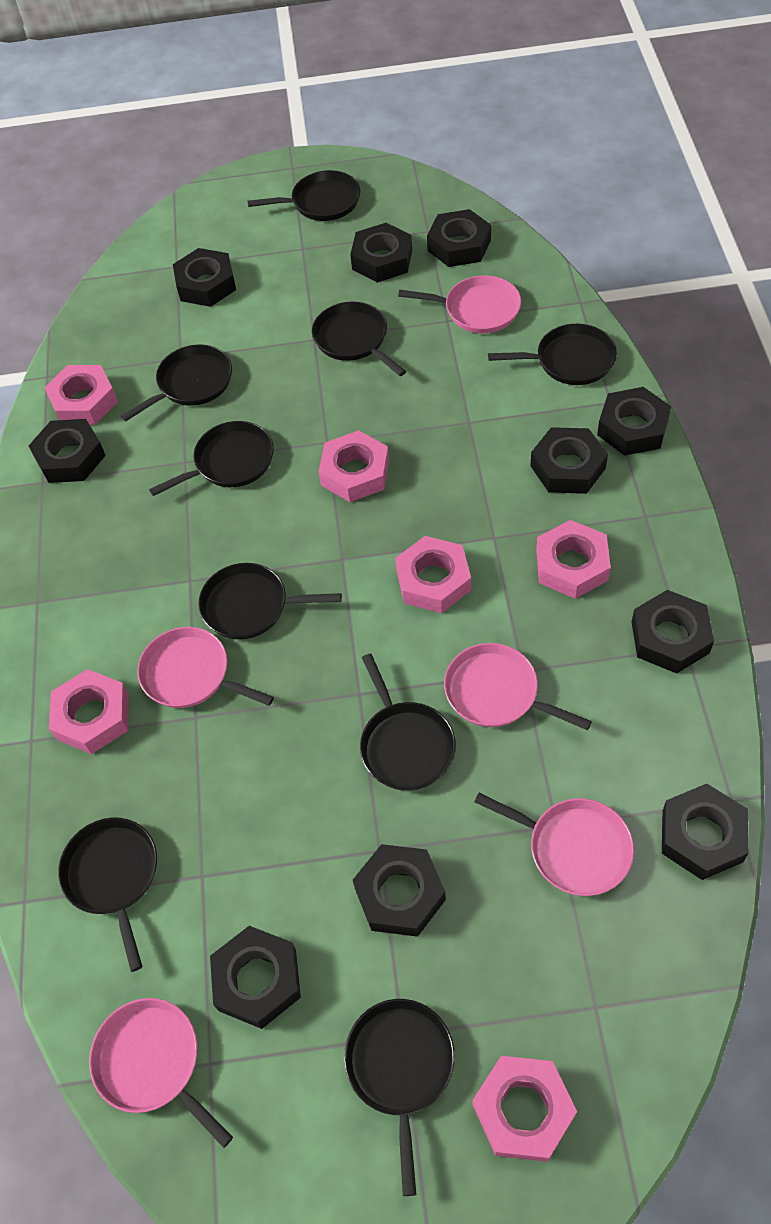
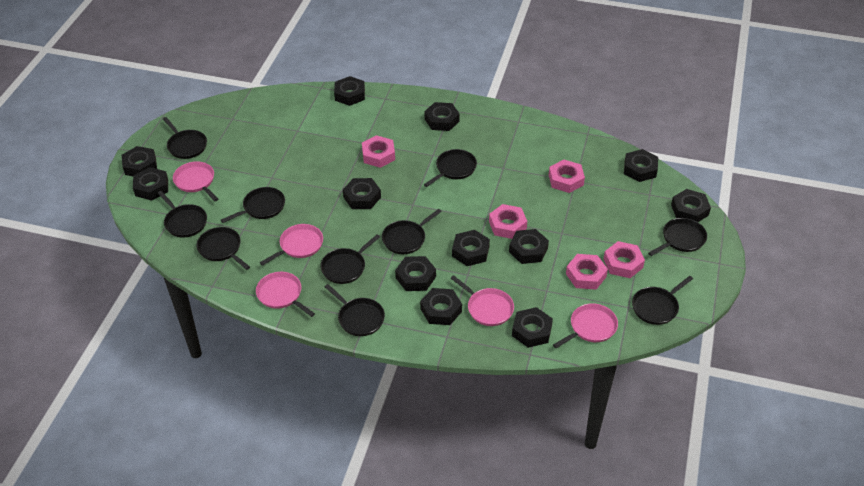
black nut: [29,419,106,483] [173,248,236,307] [210,926,301,1029] [350,223,412,283] [353,844,446,937] [427,209,491,267] [530,427,608,494] [597,387,671,456] [632,590,714,674] [662,784,749,880] = 10 -> [122,146,157,176] [133,167,168,201] [334,76,365,106] [343,178,381,209] [395,256,436,291] [420,288,462,325] [424,102,460,131] [452,230,490,266] [509,229,549,264] [512,307,553,348] [624,149,658,182] [671,189,711,222] = 12
black pan: [58,818,157,972] [121,344,232,422] [149,421,274,496] [198,563,342,640] [247,170,360,221] [312,302,406,376] [344,999,455,1196] [360,653,456,791] [488,324,617,385] = 9 -> [158,191,207,238] [163,117,207,159] [197,227,250,270] [221,187,285,223] [320,234,380,284] [325,284,385,336] [382,209,442,254] [424,149,477,187] [632,276,693,325] [648,218,707,256] = 10
pink nut: [44,365,118,425] [49,669,129,754] [319,430,389,502] [395,536,471,613] [473,1056,577,1162] [536,520,611,599] = 6 -> [362,135,395,168] [489,204,527,239] [549,159,585,193] [566,254,608,290] [604,241,645,278] = 5

